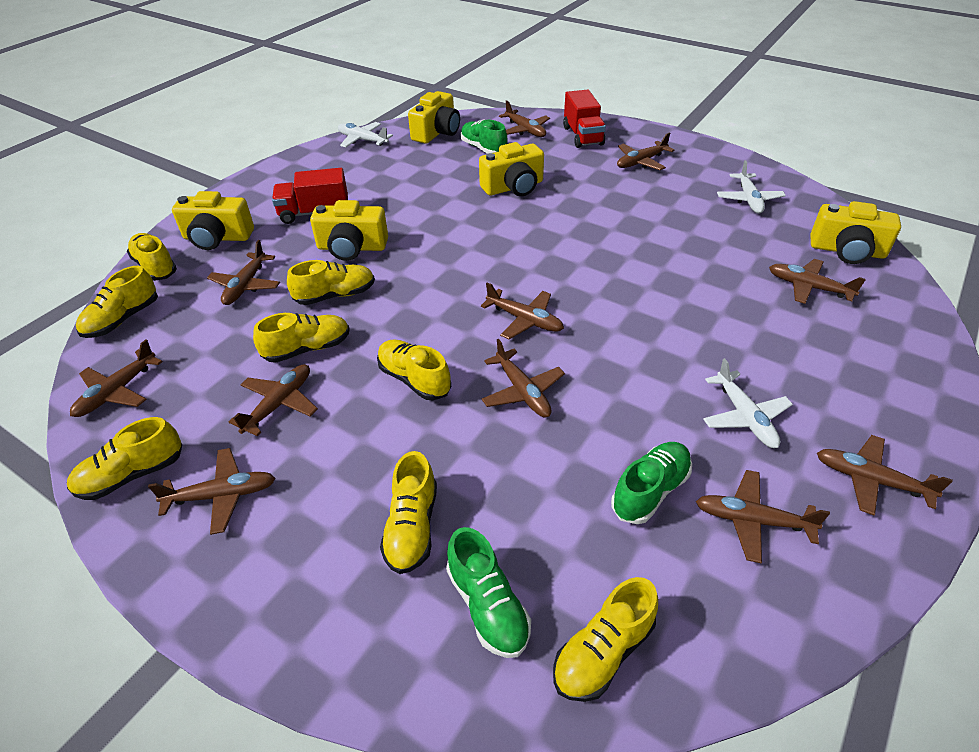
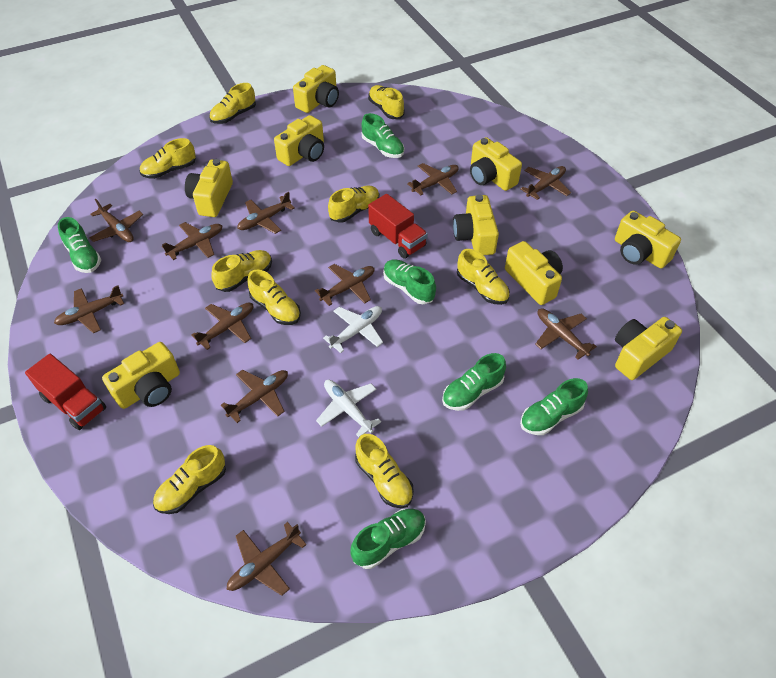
green shoe: [446,527,531,658] [460,120,507,154] [611,442,692,524] = 3 -> [58,217,101,273] [350,509,426,569] [361,113,404,158] [383,259,436,304] [442,353,506,411] [520,378,588,435] = 6
white plane: [338,122,393,147] [703,358,793,448] [717,160,786,214] = 3 -> [316,380,381,437] [323,306,383,353] = 2
yellow camera: [172,191,254,250] [310,200,388,261] [408,91,460,144] [479,142,544,196] [811,201,901,264] = 5 -> [102,342,180,409] [185,159,233,217] [274,115,324,166] [293,65,339,113] [453,194,499,255] [470,137,522,191] [505,241,563,305] [615,211,681,268] [615,317,682,380] = 9
yellow shoe: [67,417,182,500] [76,266,158,338] [127,233,177,281] [253,313,350,363] [287,260,375,305] [377,339,451,400] [380,451,437,574] [553,577,658,702] = 8 -> [139,138,196,179] [153,445,226,514] [209,83,256,124] [211,250,272,292] [247,269,301,325] [328,185,380,223] [355,434,414,508] [368,85,405,119] [457,249,510,305] = 9

